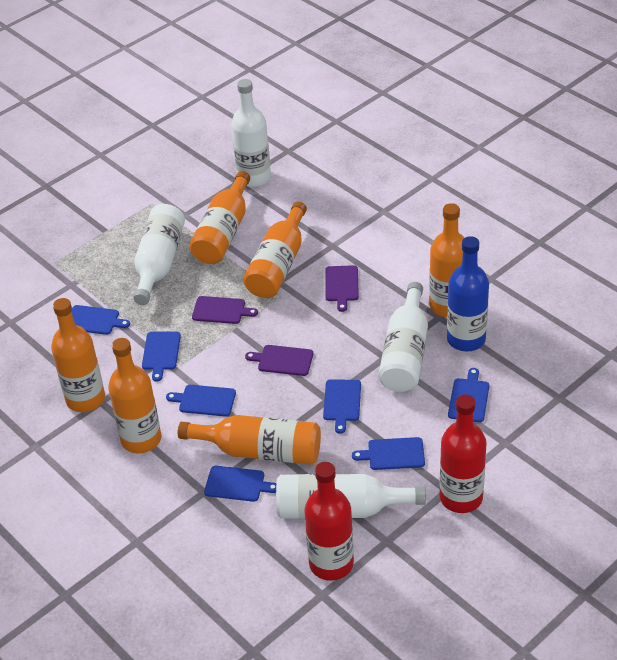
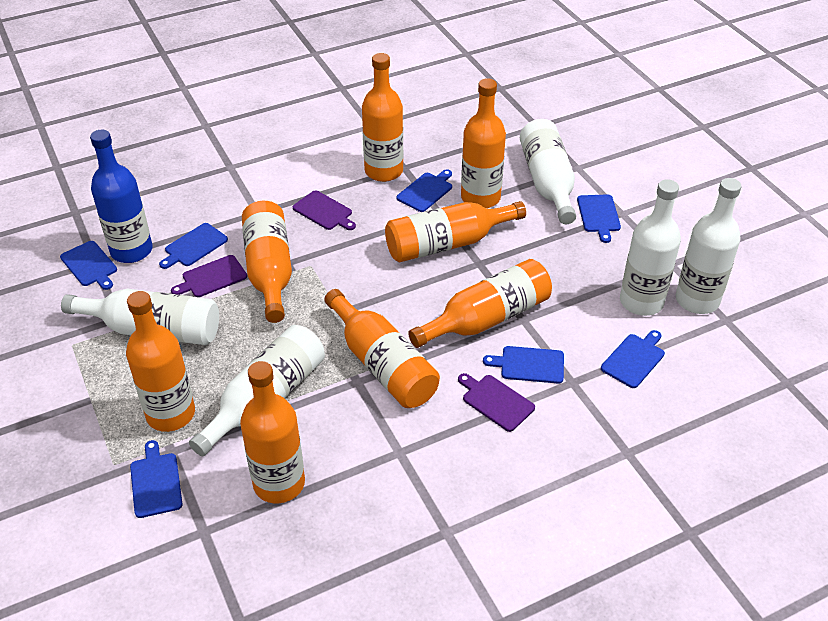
orange bottle: [51,298,105,412] [108,338,161,453] [178,415,321,465] [189,171,250,264] [243,201,307,298] [429,203,464,317] = 6 -> [126,291,195,432] [240,361,305,503] [242,201,292,323] [324,289,440,408] [362,53,403,182] [385,201,526,262] [408,259,552,348] [461,78,506,208] = 8
red bottle: [304,462,354,581] [440,394,487,513] = 2 -> none = 0
white bottle: [134,204,185,305] [231,79,271,187] [276,474,426,519] [379,282,428,392] = 4 -> [61,289,219,345] [189,325,325,456] [520,119,576,224] [620,179,681,316] [676,178,741,314] = 5

